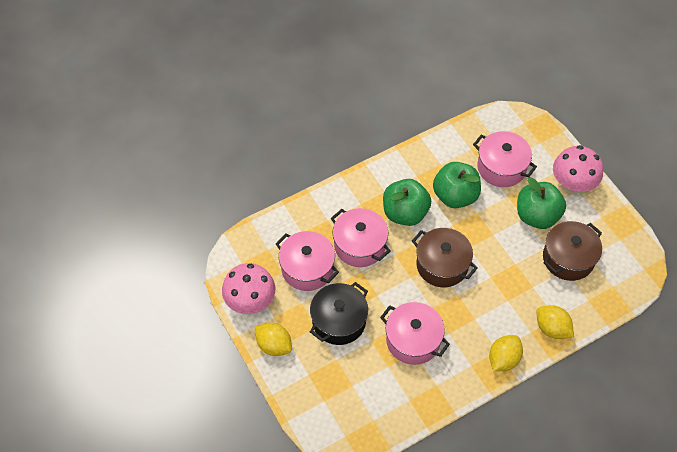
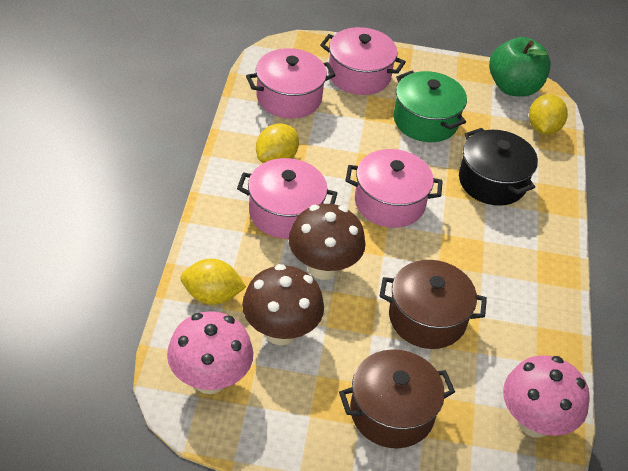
brown mushroom: none = 0 -> [242,264,324,345] [288,204,366,280] = 2
green apple: [383,179,431,226] [433,162,481,208] [517,177,566,229] = 3 -> [489,37,551,97] = 1
green pot: none = 0 -> [394,71,467,142] = 1

